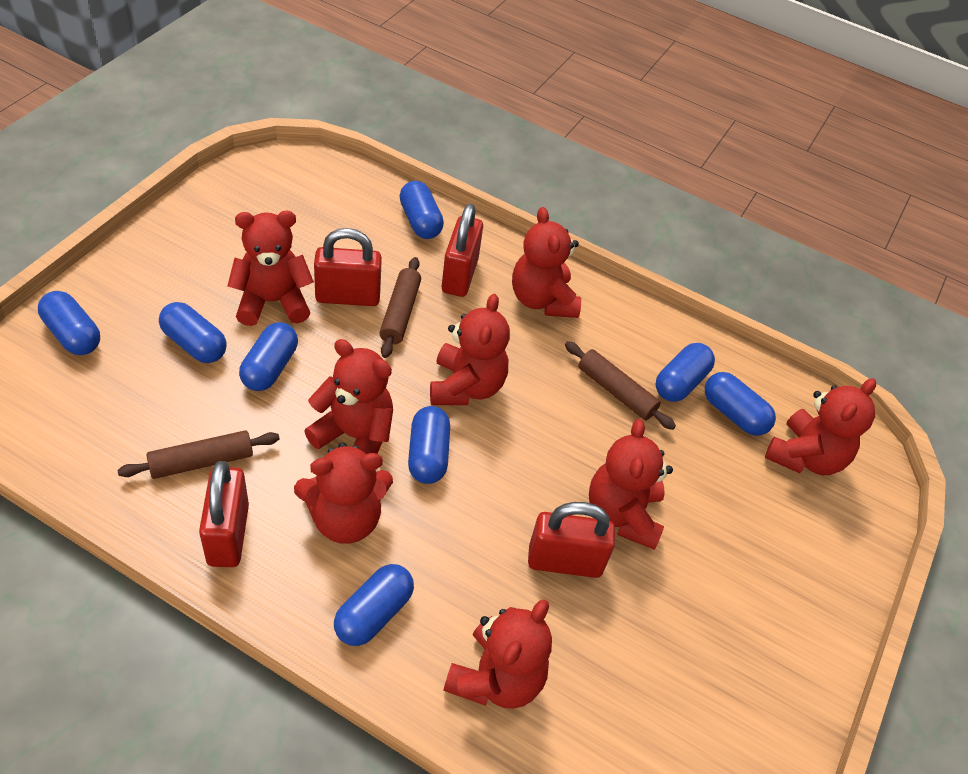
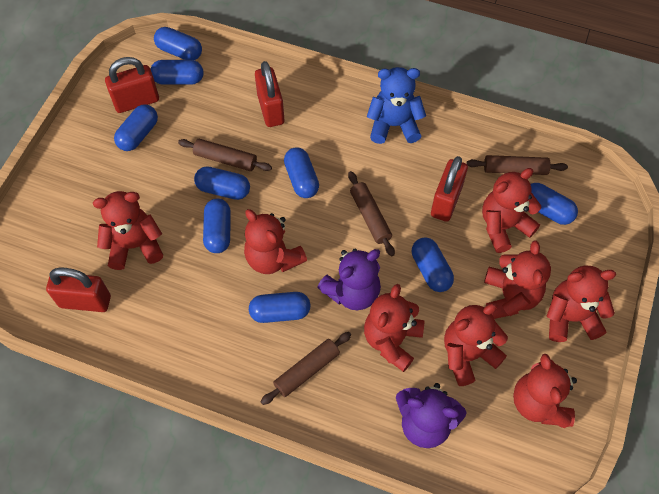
blue capsule: [38,291,100,355] [159,302,227,363] [239,322,298,391] [334,564,414,646] [400,181,444,239] [408,406,450,484] [655,343,715,402] [705,372,776,436] = 8 -> [114,104,158,151] [150,60,203,85] [154,27,202,60] [194,166,250,200] [203,198,231,253] [249,292,311,323] [284,147,319,198] [412,237,454,292] [531,183,578,225] = 9
blue teddy bear: none = 0 -> [367,67,426,144] = 1
brown rolling pin: [118,431,280,479] [380,257,421,358] [565,341,676,430] = 3 -> [178,139,272,171] [261,332,351,405] [348,171,395,256] [466,155,568,175] = 4
purple teddy bear: none = 0 -> [317,249,381,310] [396,383,467,448] = 2

